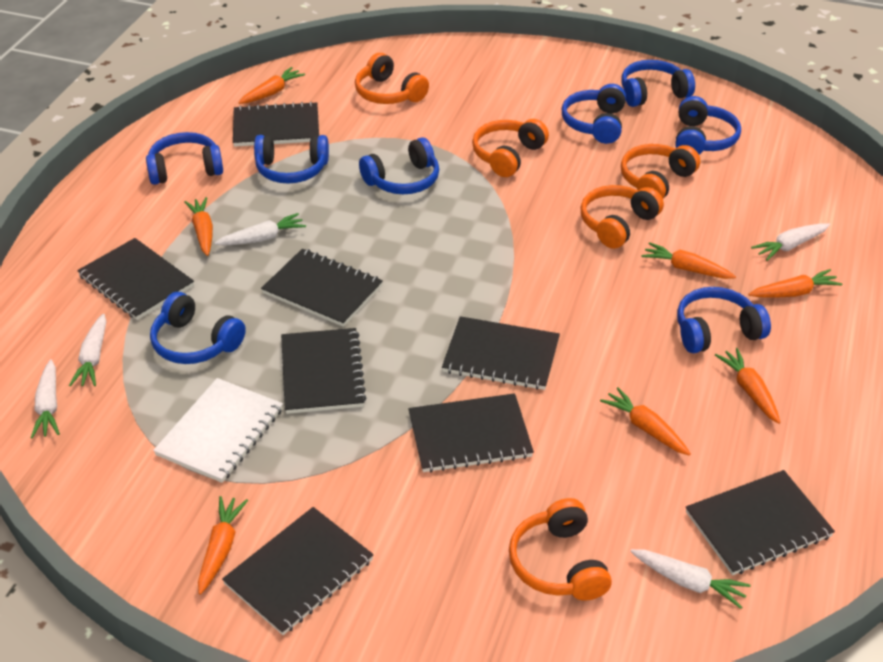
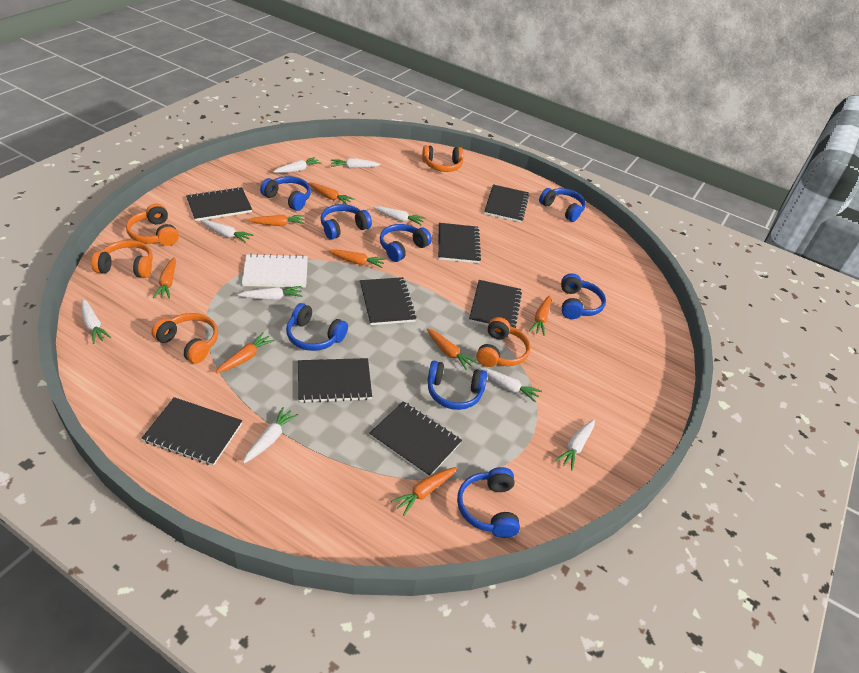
orange carrot: [184,197,213,256] [198,496,248,595] [238,67,305,104] [600,387,691,456] [642,242,736,279] [715,348,780,424] [748,269,842,298] = 7 -> [153,257,176,299] [216,332,275,373] [248,215,305,226] [308,183,354,205] [328,249,386,268] [391,467,457,515] [427,328,477,370] [529,295,551,336] = 8
white carrot: [31,359,60,439] [69,314,106,387] [214,213,306,245] [630,549,751,609] [751,223,830,261] = 5 -> [81,299,111,344] [201,220,253,243] [238,286,302,300] [243,407,298,463] [273,157,321,173] [331,158,381,168] [373,206,425,225] [478,367,542,403] [555,419,595,470] = 9

